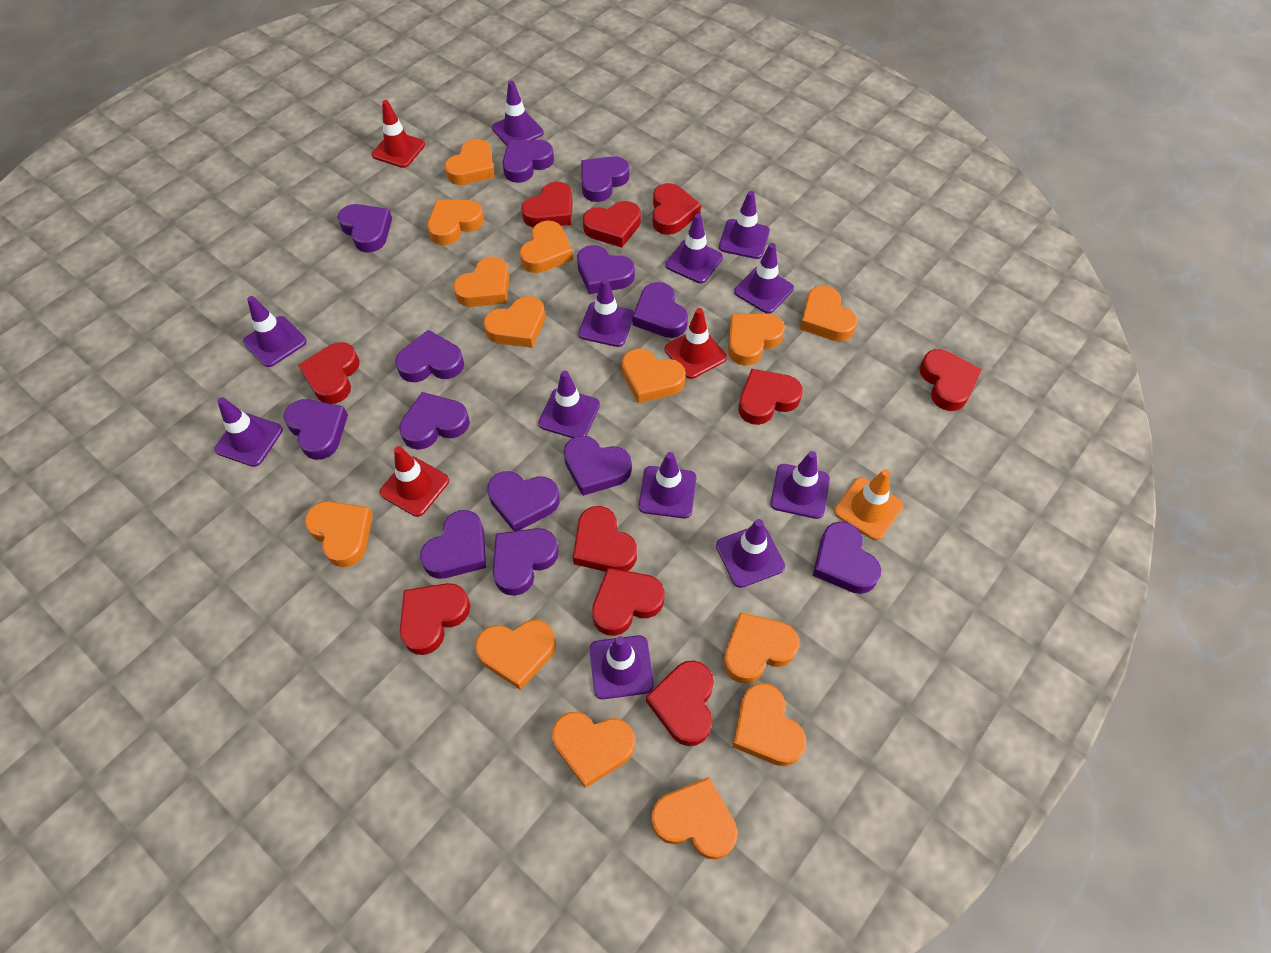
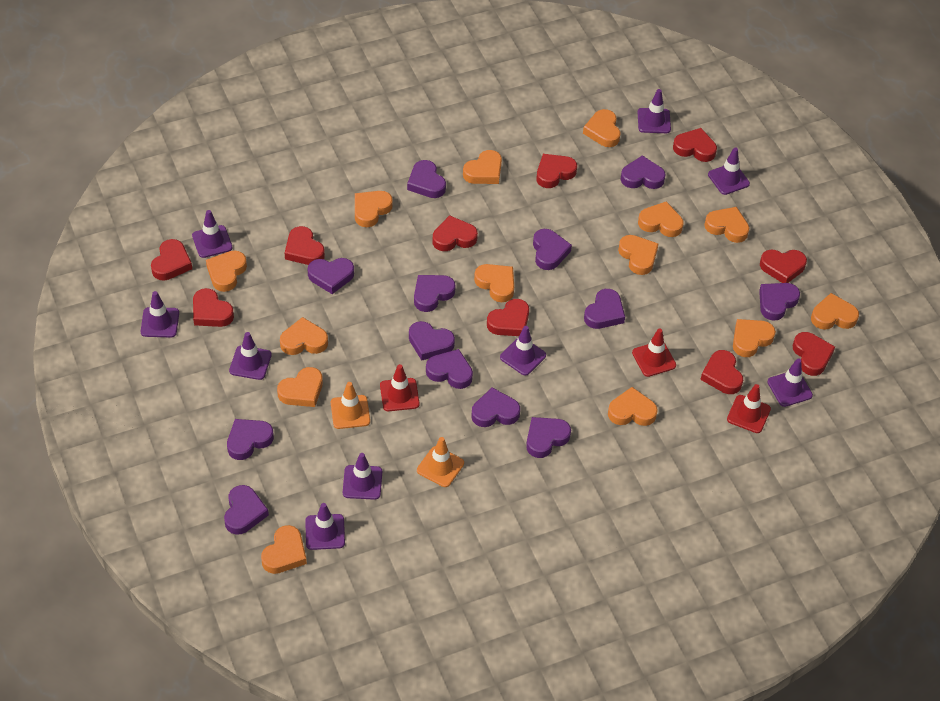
orange traffic cone: [834,469,903,540] = 1 -> [331,382,370,429] [417,437,464,487] = 2
purple traffic cone: [215,397,283,467] [243,296,307,367] [492,81,544,146] [538,371,600,438] [578,278,634,347] [589,635,654,699] [639,452,696,518] [666,213,723,283] [716,519,785,588] [719,191,770,259] [734,243,794,314] [770,451,830,519] = 12 -> [141,291,179,337] [192,210,233,258] [229,332,272,380] [305,503,345,550] [343,453,382,500] [500,326,546,376] [638,89,671,133] [708,148,750,195] [767,358,813,407] = 9

